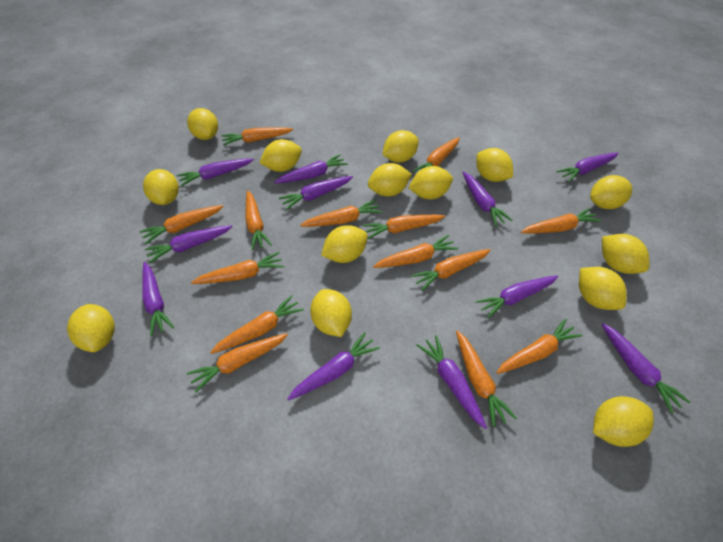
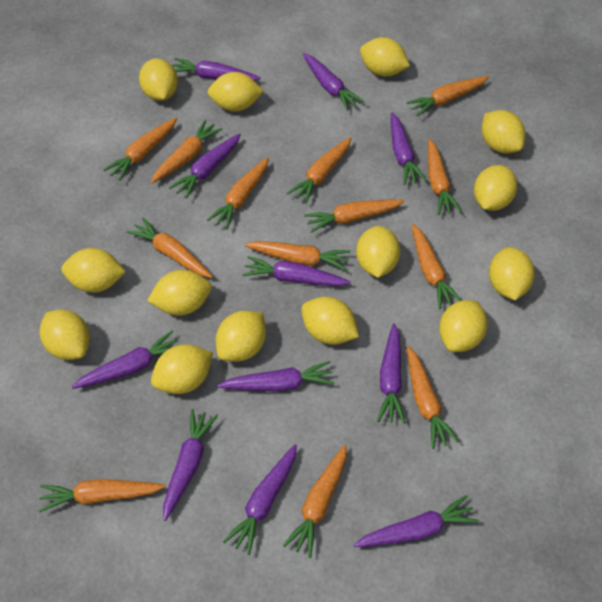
orange carrot: [139,205,224,244] [187,333,288,392] [191,252,284,284] [210,295,304,354] [221,128,293,146] [245,190,272,250] [300,200,382,227] [363,215,445,239] [373,235,458,268] [411,249,491,291] [412,137,460,172] [456,331,517,427] [496,319,583,374] [521,208,601,234] = 14 -> [39,479,166,512] [103,118,177,181] [126,217,213,278] [151,120,223,183] [207,157,269,229] [245,241,351,270] [283,444,347,558] [287,137,351,204] [304,199,405,233] [406,76,489,116] [407,346,459,449] [412,224,462,309] [428,139,461,215] = 13

